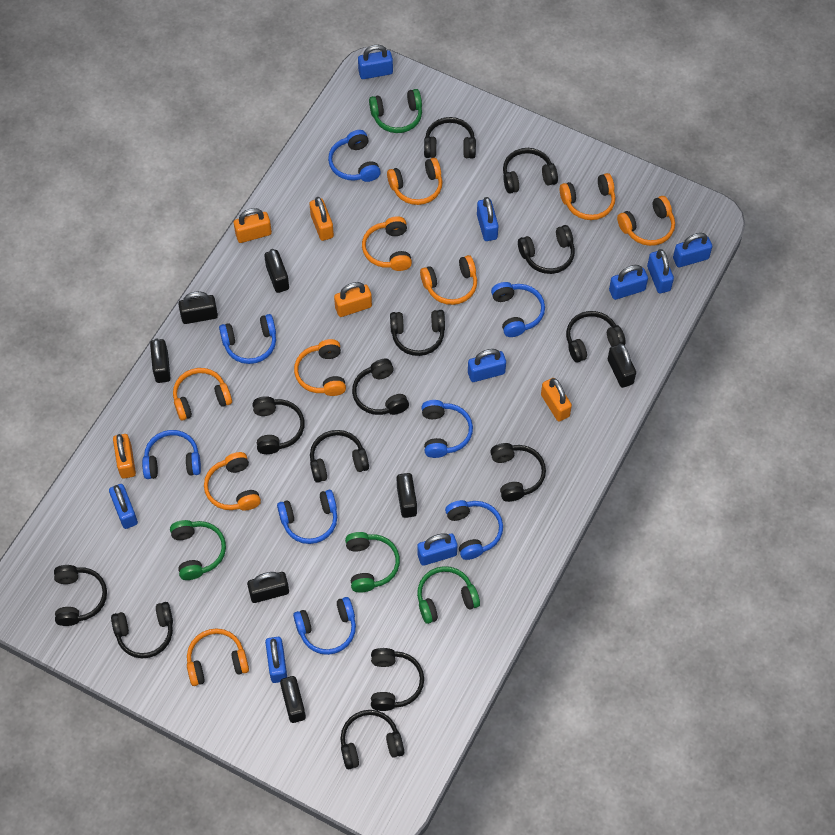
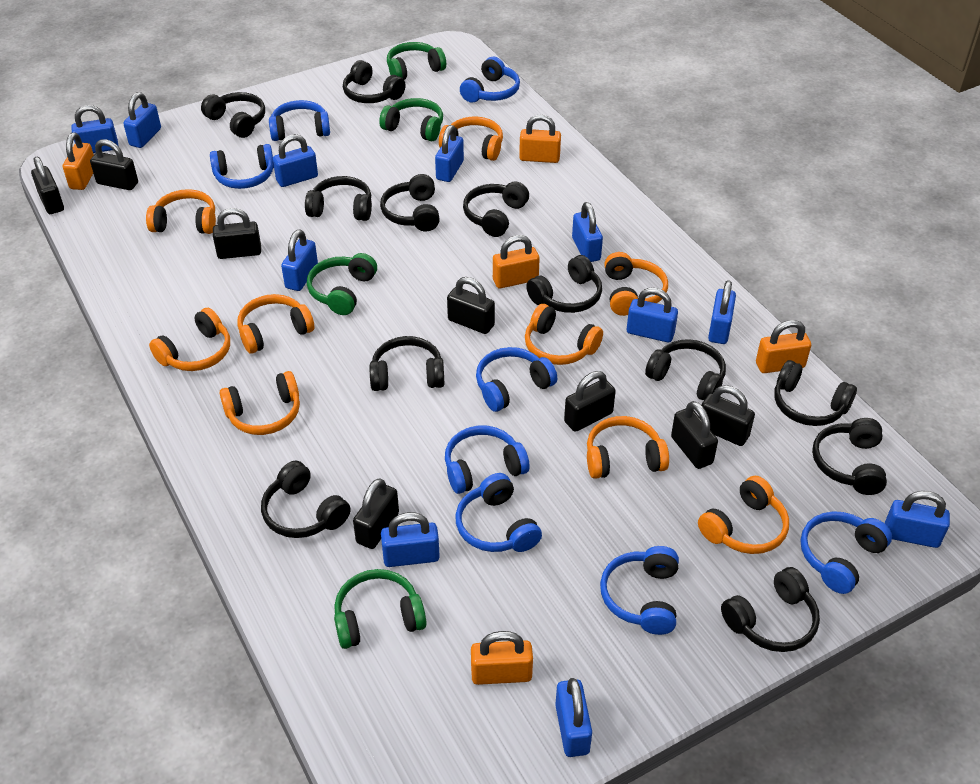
black headphones: [54,565,107,626] [111,602,173,659] [252,396,305,454] [310,430,369,483] [340,710,404,769] [352,359,409,415] [371,648,424,711] [390,310,445,356] [424,117,476,159] [490,443,546,502] [503,148,558,194] [518,225,575,274] [566,311,626,363] = 13 -> [201,92,265,138] [261,461,351,538] [305,176,372,221] [343,60,405,103] [370,336,444,391] [380,174,440,231] [463,181,529,237] [526,255,602,313] [645,339,726,400] [721,567,820,652] [774,360,857,426] [812,418,887,495] = 12
black padlock: [150,338,170,383] [179,291,218,324] [247,572,289,603] [264,249,289,293] [280,676,306,723] [397,473,417,518] [608,344,636,388] = 7 -> [31,157,64,214] [90,139,138,190] [213,208,261,259] [353,478,399,549] [447,277,495,334] [564,371,616,432] [671,401,718,469] [699,385,755,446] = 8
blue padlock: [109,484,138,529] [265,637,287,683] [358,45,393,79] [417,533,457,566] [468,349,506,382] [477,197,499,241] [609,265,648,300] [647,249,674,293] [673,233,712,267] = 9 -> [71,105,118,153] [123,92,161,148] [273,134,318,187] [281,230,318,291] [381,512,440,567] [435,125,464,182] [555,678,592,757] [572,202,603,262] [627,288,678,343] [708,280,736,344] [885,491,950,548] = 11

